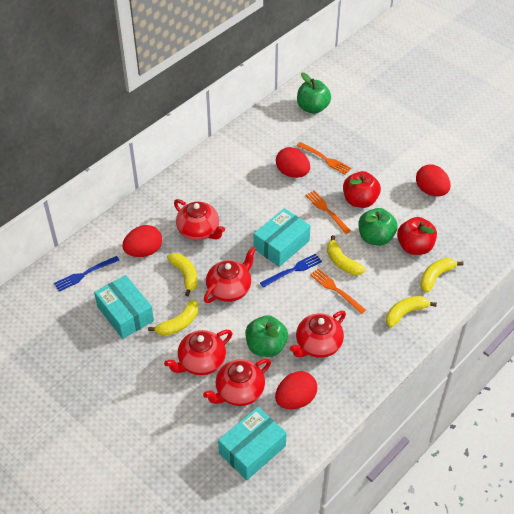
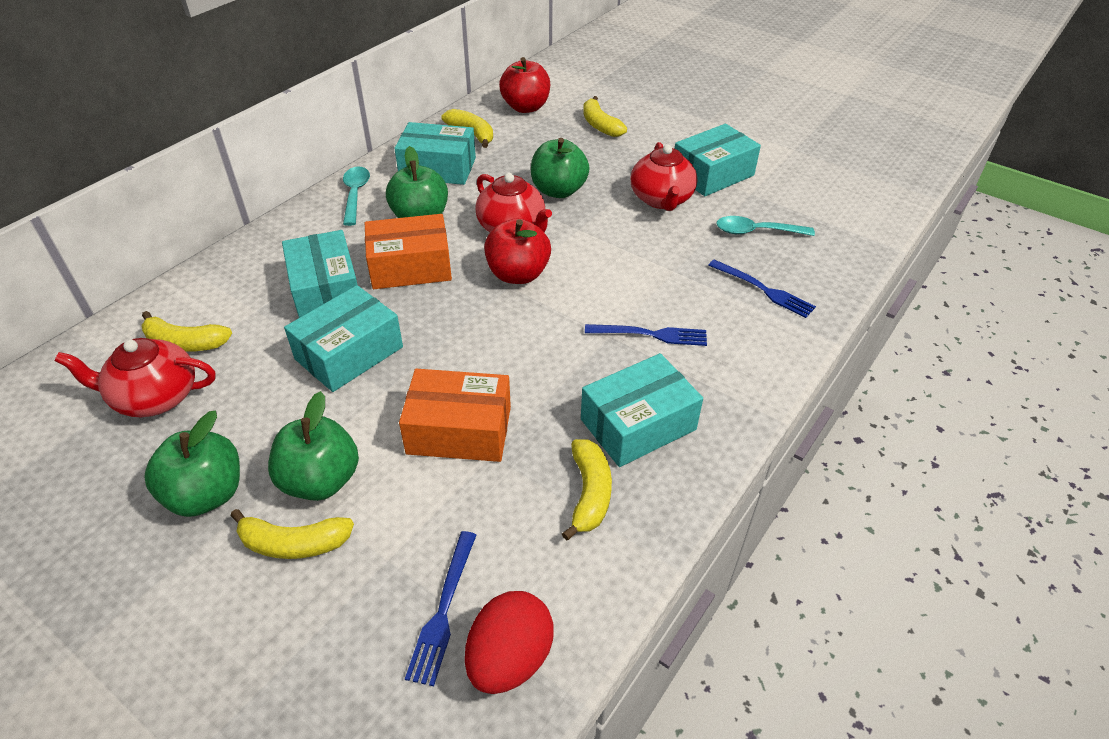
blue fork: [54,256,120,292] [260,254,322,288] = 2 -> [405,531,476,686] [585,324,707,346] [708,260,816,318] = 3
green apple: [245,315,288,357] [297,72,331,114] [359,208,398,246] = 3 -> [144,411,240,517] [268,391,359,501] [386,146,448,218] [531,138,589,198] = 4
orange box: none = 0 -> [365,214,452,289] [399,369,511,462] = 2
orange fork: [297,142,351,174] [305,191,351,234] [310,268,366,314] = 3 -> none = 0
red egg: [122,225,162,257] [275,371,317,409] [276,147,310,178] [416,164,451,196] = 4 -> [465,591,554,694] = 1
red teapot: [164,330,232,375] [174,199,225,240] [203,359,271,406] [204,246,256,303] [290,311,346,358] = 5 -> [55,338,215,417] [475,173,552,233] [631,142,697,211] = 3
turquoise box: [94,275,154,339] [218,407,287,480] [254,208,311,267] = 3 -> [282,230,357,318] [284,285,403,392] [394,122,476,185] [581,353,703,467] [675,124,761,196] = 5
turquoise spoon: none = 0 -> [343,166,370,226] [716,216,815,236] = 2

